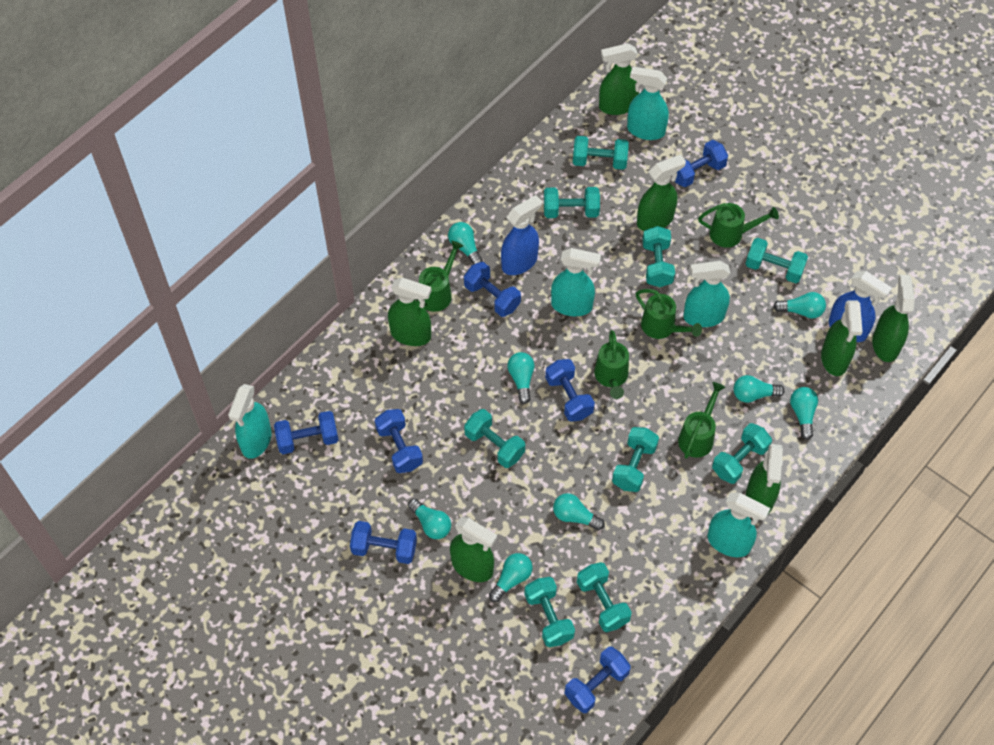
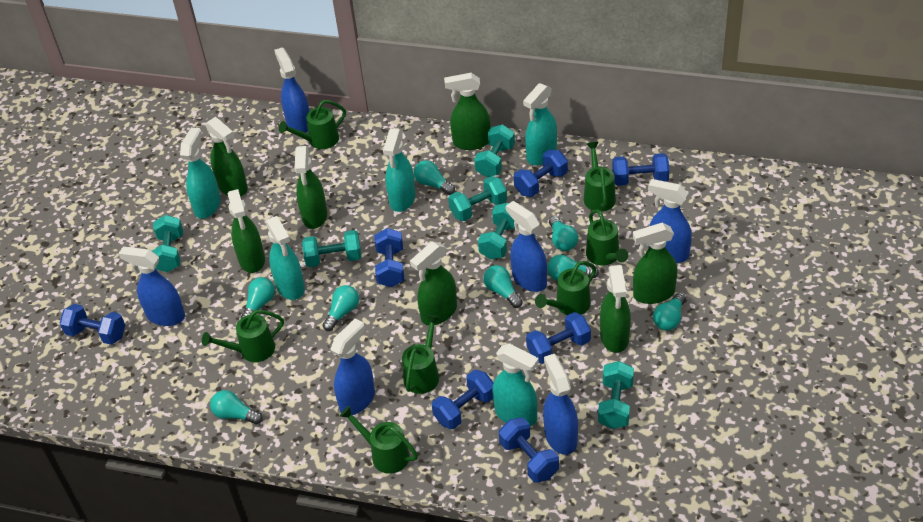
blue spray bottle: [501,195,542,275] [829,271,892,342] = 2 -> [118,247,185,326] [274,47,309,133] [330,318,375,415] [506,201,547,292] [543,354,578,455] [648,179,692,263] = 6
green watering can: [417,241,463,312] [594,330,629,399] [636,289,702,339] [678,382,726,459] [698,203,779,248] = 5 -> [202,310,284,362] [279,100,346,149] [339,406,418,474] [402,315,440,394] [535,261,596,315] [584,142,616,212] [586,209,628,266] = 7
turquoise dumbbell: [464,409,525,468] [524,577,575,647] [544,187,600,218] [573,136,629,170] [577,562,632,632] [612,427,659,492] [642,226,675,287] [712,423,772,484] [746,238,808,283] = 9 -> [152,215,183,272] [302,230,361,267] [448,176,507,221] [474,125,515,177] [478,203,515,259] [598,361,634,429] = 6

